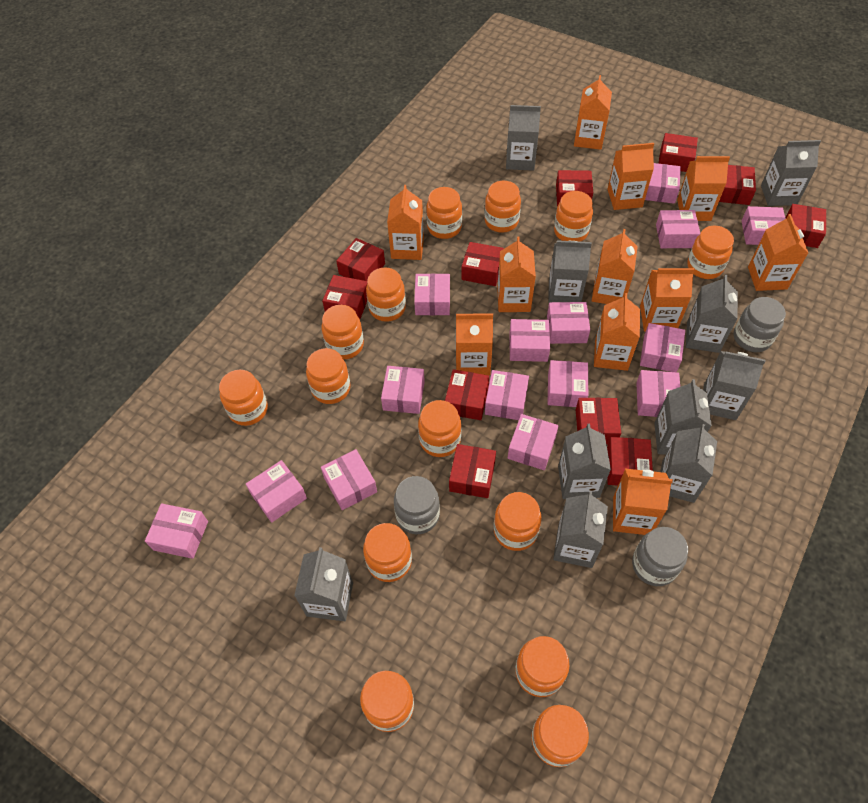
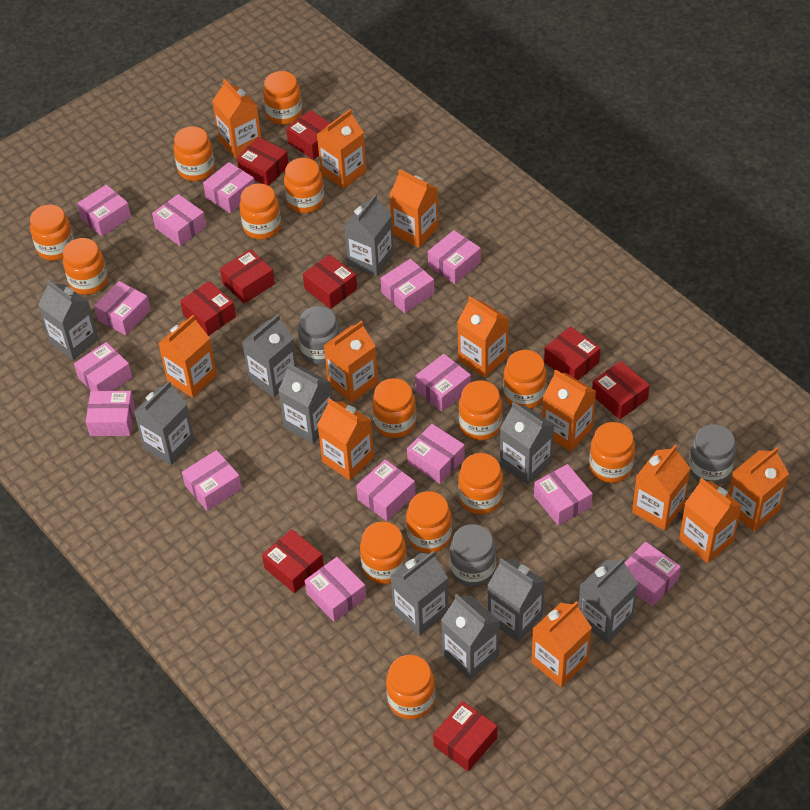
orange carton: [387,185,424,260] [456,313,493,376] [497,237,536,312] [574,75,612,150] [592,229,638,304] [594,293,640,371] [607,143,654,210] [613,469,673,535] [640,268,695,332] [677,156,730,221] [748,214,808,291] = 11 -> [158,315,217,398] [212,79,261,158] [317,109,366,189] [318,398,374,480] [324,321,378,403] [390,169,438,248] [457,296,509,378] [531,601,592,687] [542,370,596,451] [632,445,691,531] [679,478,742,563] [728,447,789,532] = 12
red box: [322,275,367,319] [336,238,385,281] [445,369,489,420] [449,444,496,498] [461,242,504,286] [556,170,593,206] [576,398,621,445] [607,437,653,486] [659,133,698,172] [719,165,756,205] [785,204,826,248] = 11 -> [180,281,236,336] [220,249,275,304] [237,137,289,186] [262,529,324,593] [286,110,330,160] [303,254,357,309] [433,701,497,771] [544,326,600,380] [592,361,650,419] = 9

